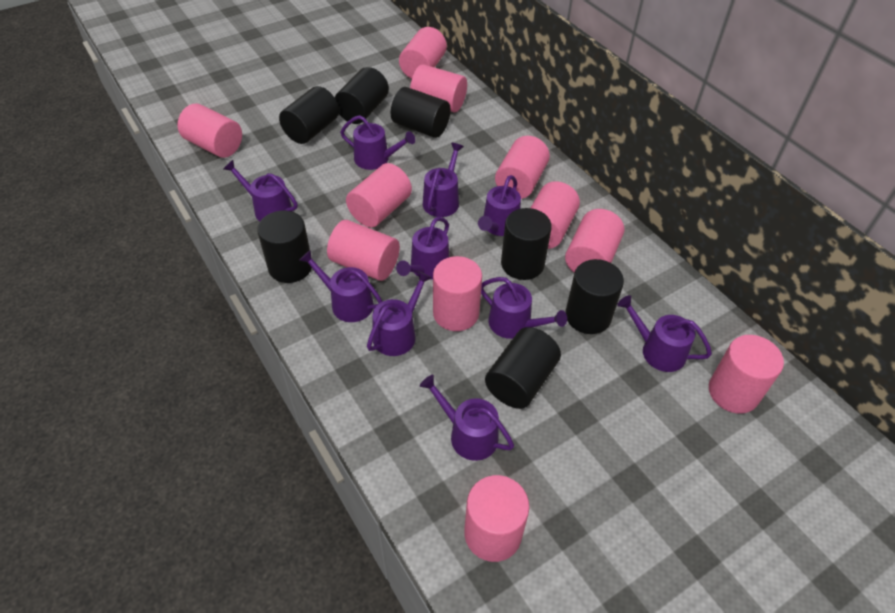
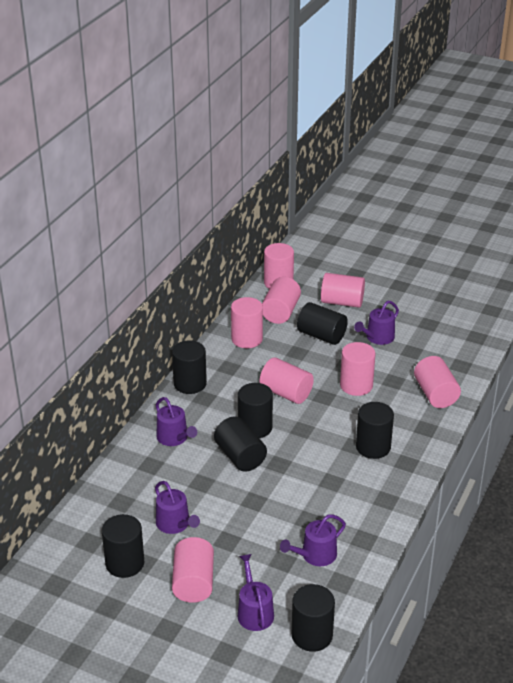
pink cylinder: [177,103,242,158] [327,220,400,281] [346,163,412,228] [399,27,447,79] [410,64,467,113] [433,256,482,331] [464,475,529,562] [495,136,550,199] [531,181,580,249] [565,209,624,273] [709,335,784,414] = 11 -> [172,537,214,603] [231,297,263,348] [260,357,314,404] [262,277,301,324] [264,243,294,289] [321,273,365,308] [340,342,375,396] [414,356,461,408] = 8
purple watering can: [223,160,297,221] [299,250,383,322] [340,115,415,170] [367,271,432,356] [396,217,450,280] [420,375,514,461] [423,143,464,217] [478,175,521,236] [481,277,567,339] [617,295,712,372] = 10 -> [155,481,200,534] [156,397,197,446] [238,554,274,631] [280,515,346,566] [354,301,399,345] = 5

